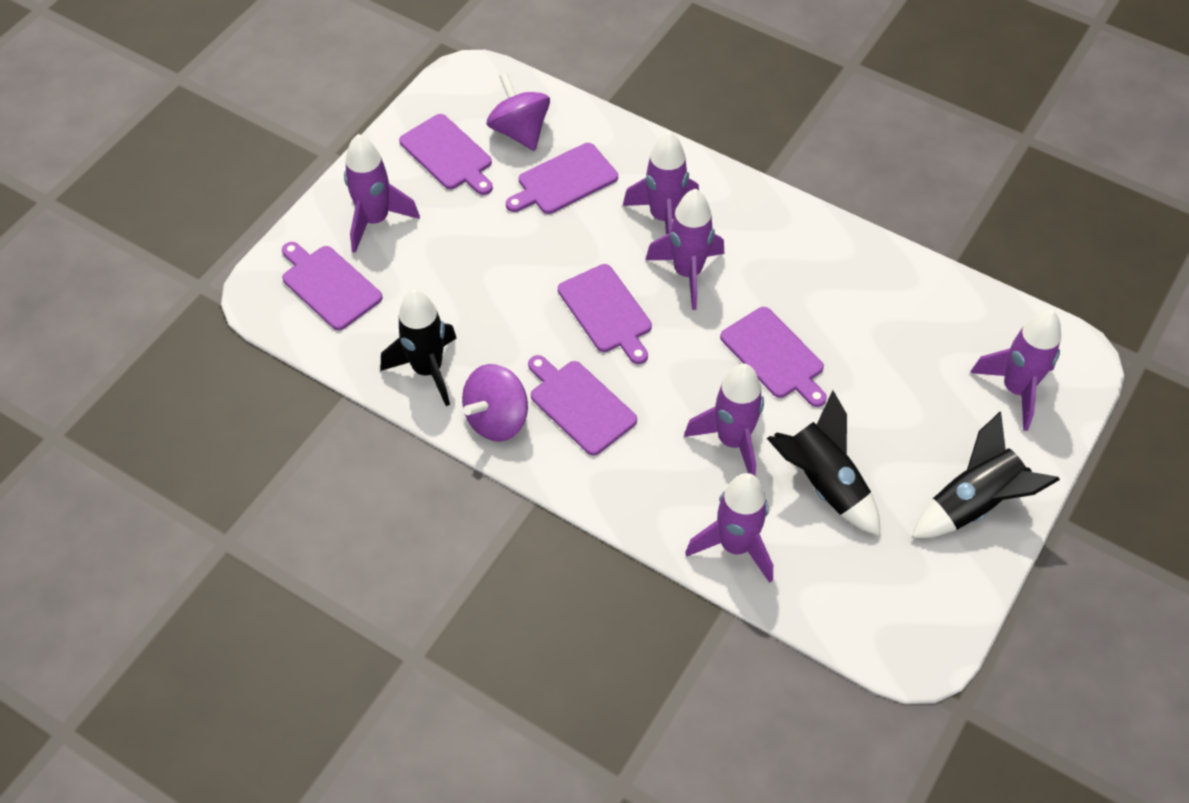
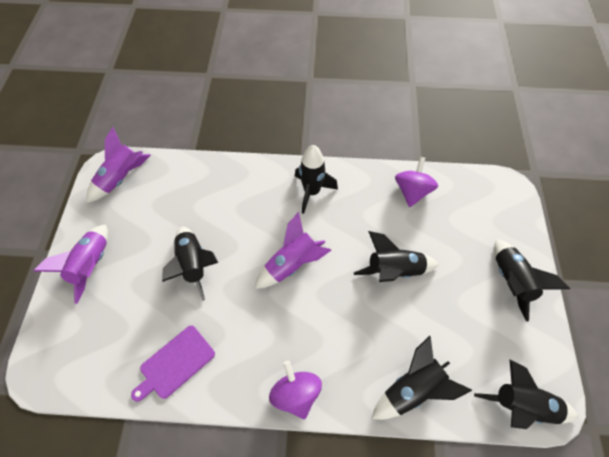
black rocket: [381,290,456,406] [767,390,880,536] [912,412,1060,538] = 3 -> [162,226,218,301] [295,145,338,214] [354,231,439,282] [372,336,472,420] [474,359,578,429] [494,239,570,322] = 6
purple cutting board: [282,242,382,330] [399,114,493,195] [506,143,618,214] [528,355,637,456] [558,264,652,364] [720,307,827,407] = 6 -> [131,325,215,402] = 1
purple rocket: [344,134,420,253] [623,131,699,235] [646,189,724,310] [684,364,764,476] [685,473,773,583] [970,310,1061,431] = 6 -> [33,225,108,304] [87,127,151,203] [254,212,331,289] = 3

